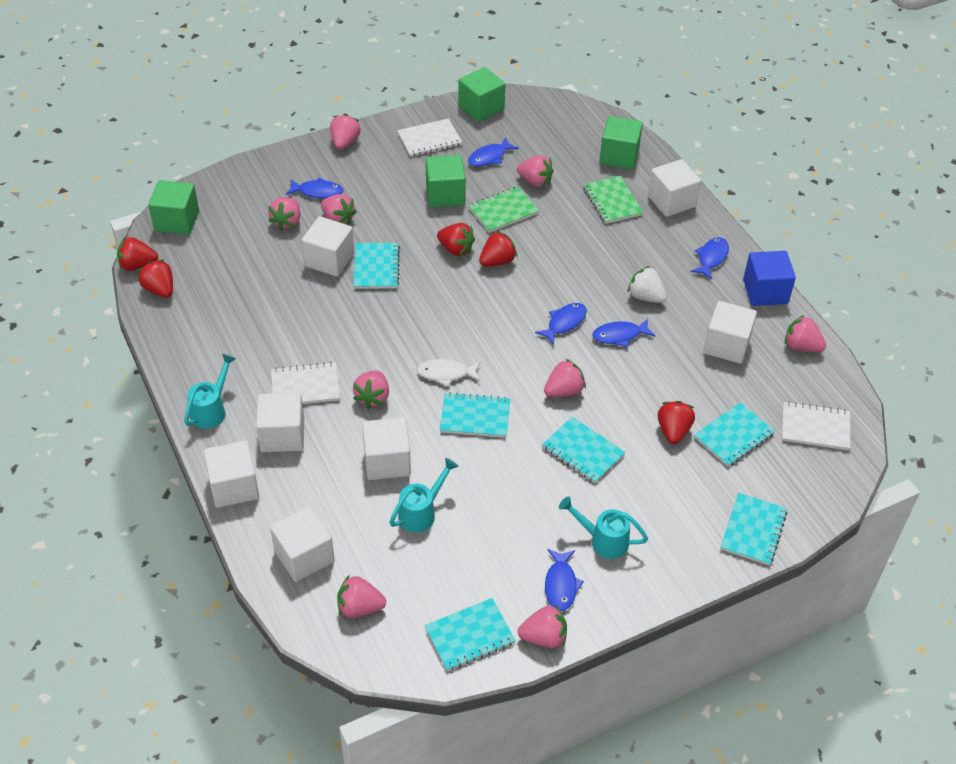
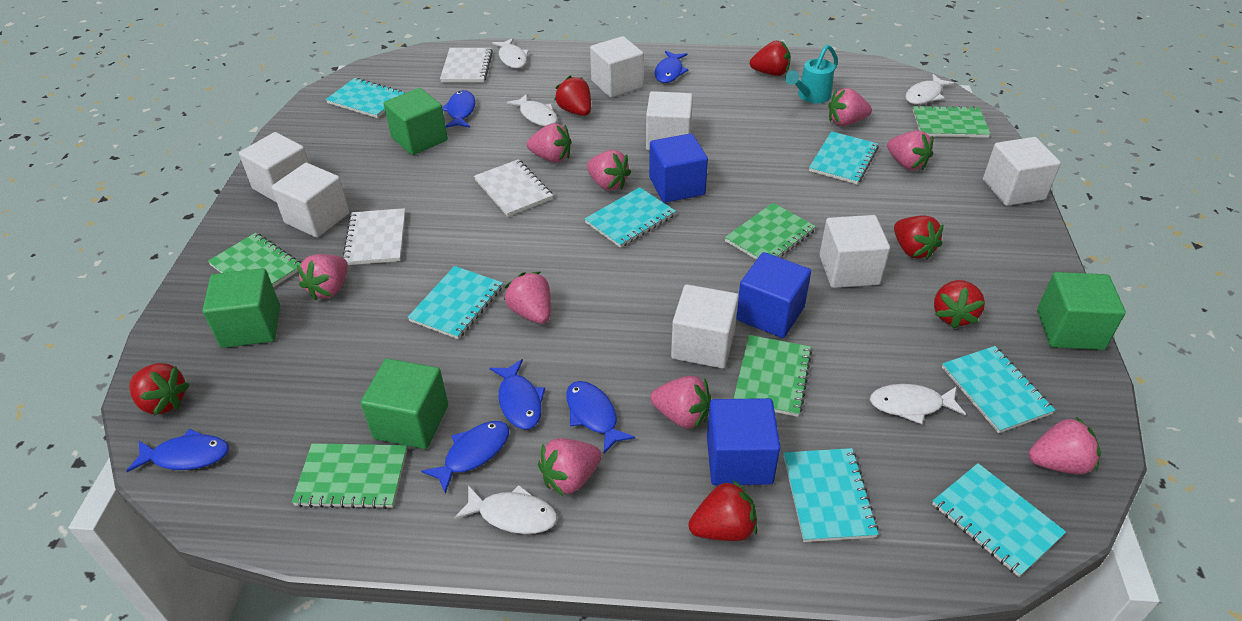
blue cube: [743,251,796,306] = 1 -> [649,133,708,203] [707,398,781,485] [736,252,811,338] = 3
green notebook: [468,187,539,233] [583,176,644,224] = 2 -> [208,233,301,287] [292,443,407,509] [725,203,816,260] [733,335,812,417] [913,105,990,138] = 5
red strawberry: [117,237,158,271] [138,259,173,298] [437,223,475,256] [479,231,517,267] [658,401,695,444] = 5 -> [129,363,190,416] [554,76,591,116] [688,479,757,541] [750,41,791,76] [894,215,944,260] [934,280,985,329] = 6
turquoise notebook: [354,243,400,289] [424,598,516,671] [440,392,510,438] [542,417,625,483] [694,402,775,467] [720,493,787,565] = 6 -> [326,78,405,118] [407,266,503,339] [585,187,676,248] [784,448,879,542] [809,131,879,184] [932,463,1066,577] [942,346,1055,433] = 7
turquoise watering can: [184,354,236,429] [389,458,458,532] [559,496,648,559] = 3 -> [785,45,838,103] = 1
white fish: [417,359,481,387] = 1 -> [454,485,557,534] [492,38,529,69] [507,93,558,126] [870,384,966,424] [905,74,954,104] = 5
white strawberry: [628,266,667,303] = 1 -> none = 0

